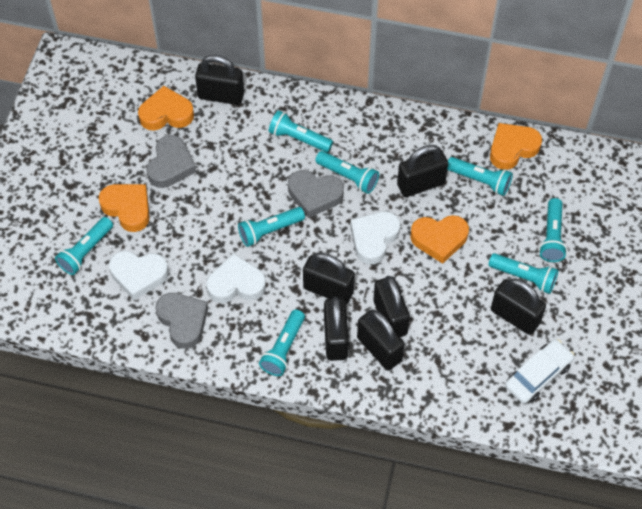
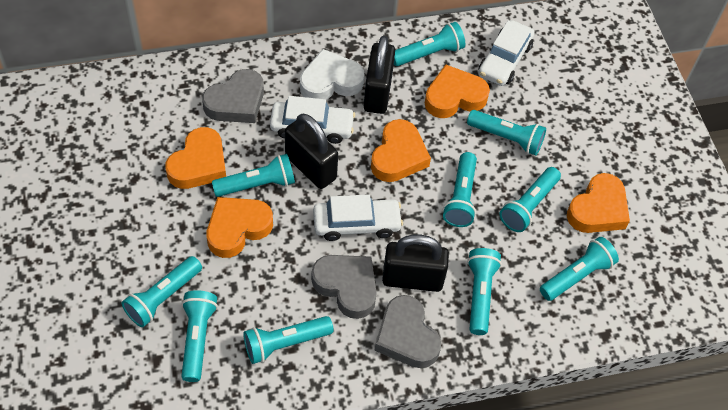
black padlock: [195,55,244,105] [303,253,355,304] [324,297,349,361] [357,310,405,370] [373,276,410,337] [397,145,448,197] [491,278,546,335] = 7 -> [285,114,338,189] [364,36,395,114] [382,235,449,292] = 3
orange heart: [98,184,150,232] [138,86,194,130] [410,215,469,264] [490,123,542,170] = 4 -> [165,127,226,189] [207,197,273,258] [371,119,431,182] [425,65,490,118] [567,173,630,233] = 5
turquoise flashlight: [55,217,113,275] [238,207,305,247] [259,309,305,376] [269,110,333,152] [315,151,379,194] [447,157,513,196] [488,253,559,294] [539,198,567,262] = 8 -> [122,256,202,327] [181,290,218,382] [212,154,295,197] [243,316,334,364] [394,22,465,66] [443,152,477,227] [467,110,546,155] [467,248,502,335] [499,167,561,232] [540,237,619,301] = 10
white car: [505,339,575,404] = 1 -> [270,96,355,144] [313,194,403,241] [478,20,535,86] = 3
white heart: [109,251,169,300] [206,253,266,303] [350,211,400,264] = 3 -> [300,49,365,100] = 1

